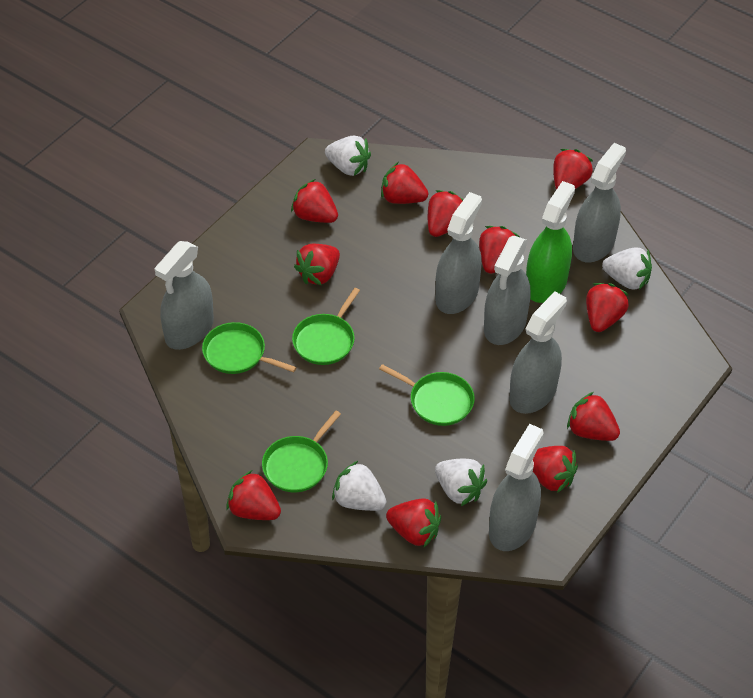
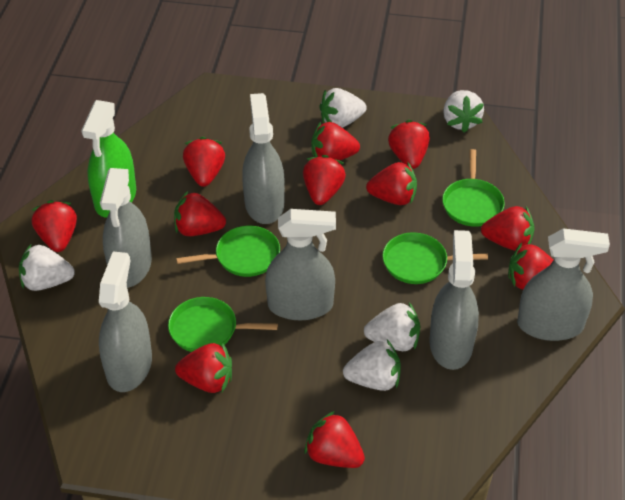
white strawberry: [325,135,371,176] [332,460,386,511] [435,459,487,506] [602,247,652,290] = 4 -> [19,243,75,291] [319,88,367,128] [343,340,401,391] [364,303,420,351] [443,90,484,133] = 5

